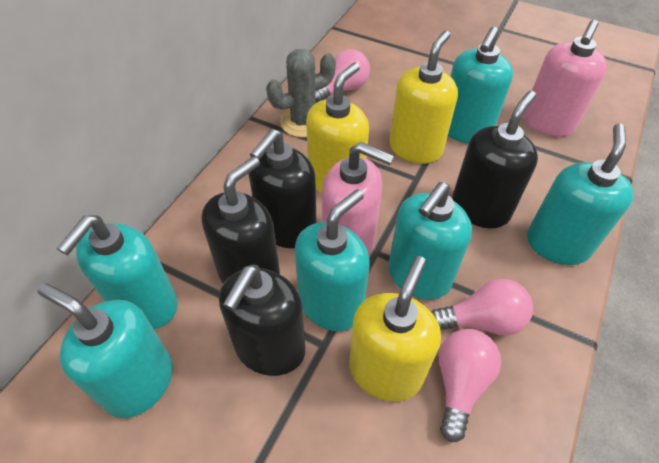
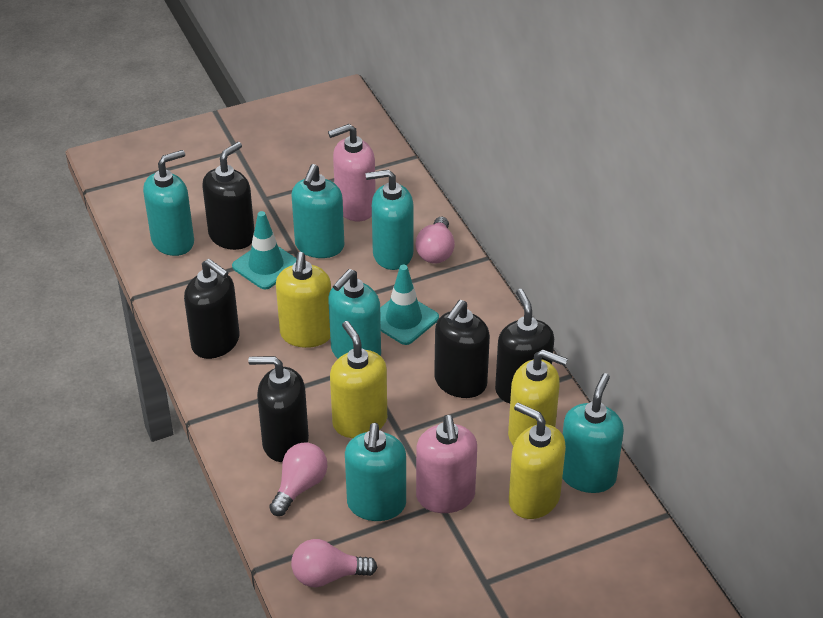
black soap dispenser: [202,156,280,283] [219,265,305,376] [248,129,316,248] [452,91,538,228] = 4 -> [184,259,240,359] [202,142,254,250] [248,356,309,462] [434,300,490,398] [495,289,554,403] = 5
grey cactus: [266,49,336,137] = 1 -> none = 0
turquoise traffic cone: none = 0 -> [232,211,296,290] [380,265,439,345] = 2
yellow soap dispenser: [306,63,369,193] [349,256,441,401] [389,31,458,164] = 3 -> [276,252,331,348] [330,321,387,438] [508,350,568,446] [509,403,566,519] = 4

